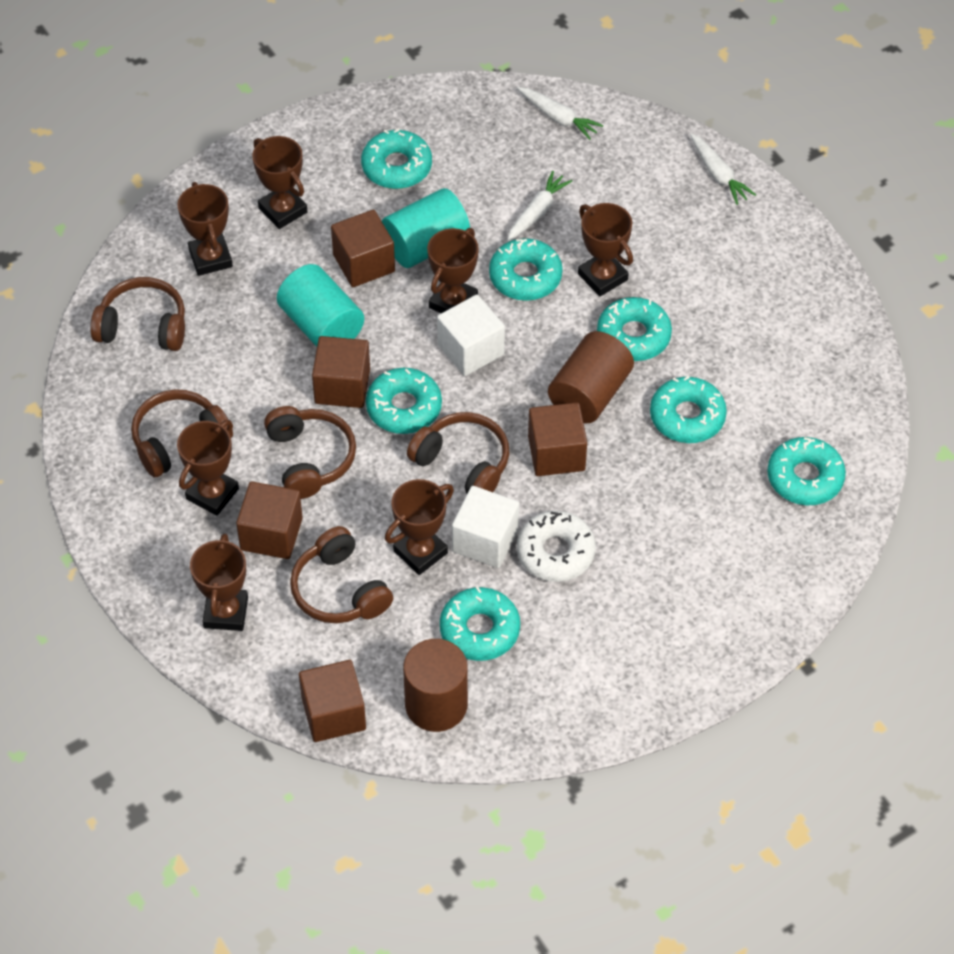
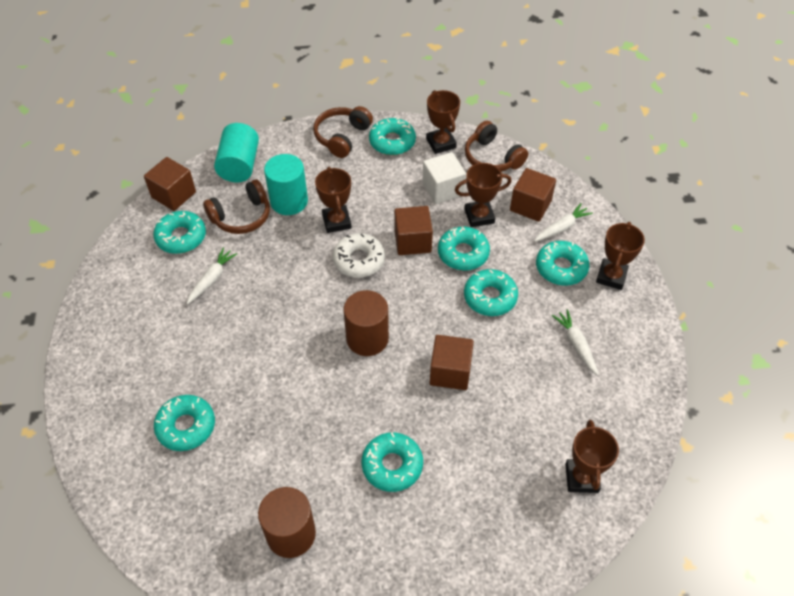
brown cube: [236,481,303,559] [299,660,366,742] [312,336,370,408] [331,209,395,287] [528,402,587,476] = 5 -> [144,157,196,211] [394,206,433,255] [430,335,474,390] [510,168,556,222] = 4
brown headphones: [90,277,185,351] [131,389,233,477] [264,406,356,499] [290,526,393,623] [407,412,509,493] = 5 -> [203,179,270,234] [313,106,373,158] [465,121,528,172] = 3
brown trophy: [177,182,233,276] [177,420,239,516] [190,533,248,631] [252,136,307,229] [385,479,454,575] [427,228,479,313] [578,203,633,296] = 7 -> [315,167,352,233] [426,90,460,154] [455,163,511,227] [565,420,619,493] [596,222,645,290] = 5
white cube: [437,294,505,376] [452,486,519,568] = 2 -> [422,152,466,204] = 1

